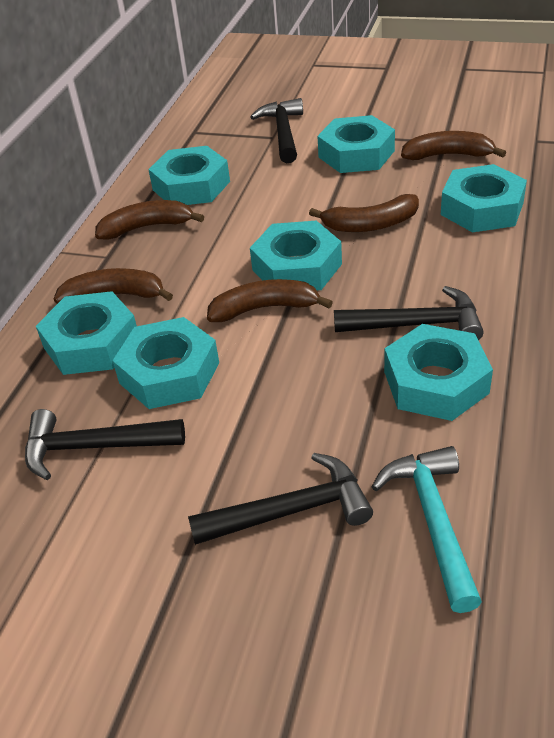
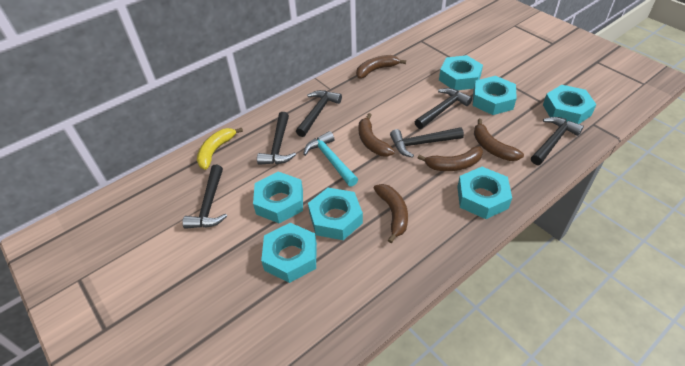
black hammer: [25,409,185,480] [188,453,373,545] [250,98,303,163] [334,286,484,340] = 4 -> [182,165,227,229] [257,112,296,165] [296,90,342,137] [390,127,464,158] [415,88,472,129] [531,117,584,165] = 6
yellow banana: none = 0 -> [197,128,243,170] = 1

